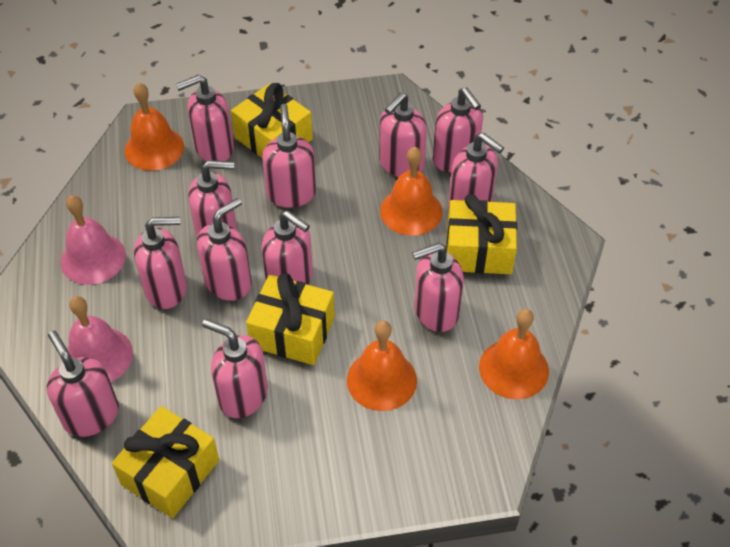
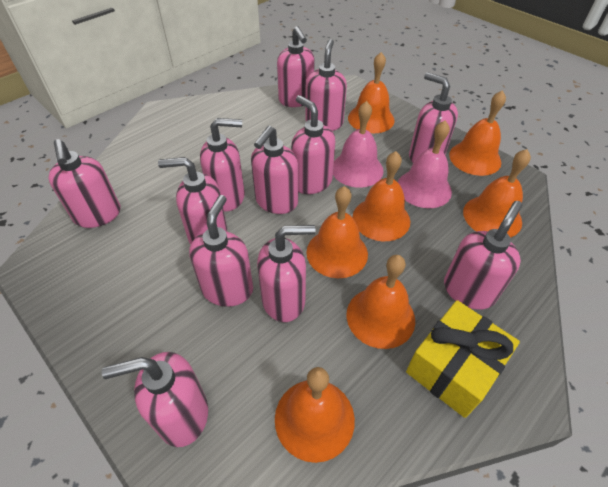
orange bell: [125,83,184,171] [347,321,417,411] [380,147,443,236] [479,309,549,399] = 4 -> [275,367,355,463] [306,186,368,278] [347,255,415,349] [348,52,395,133] [353,151,410,241] [449,90,506,176] [463,149,531,238] = 7
yellow gift: [112,406,219,518] [231,83,313,158] [246,273,335,365] [446,194,517,274] = 4 -> [406,300,520,418] = 1

